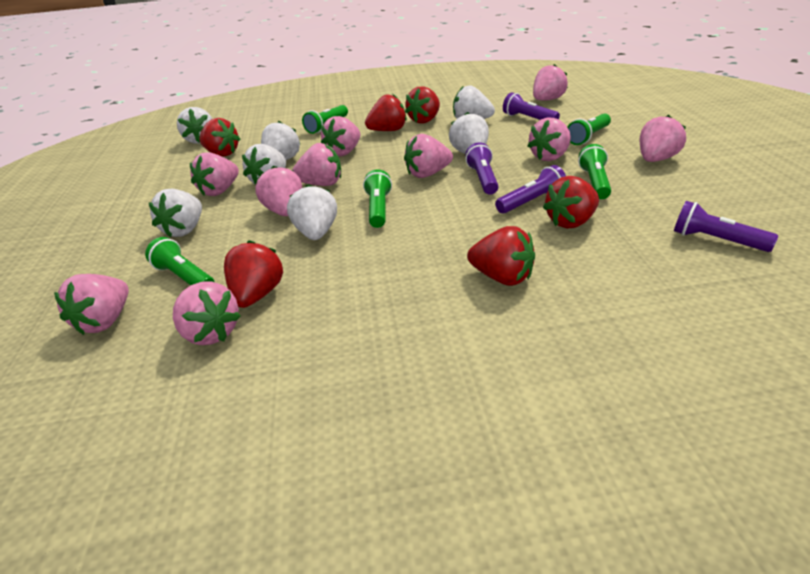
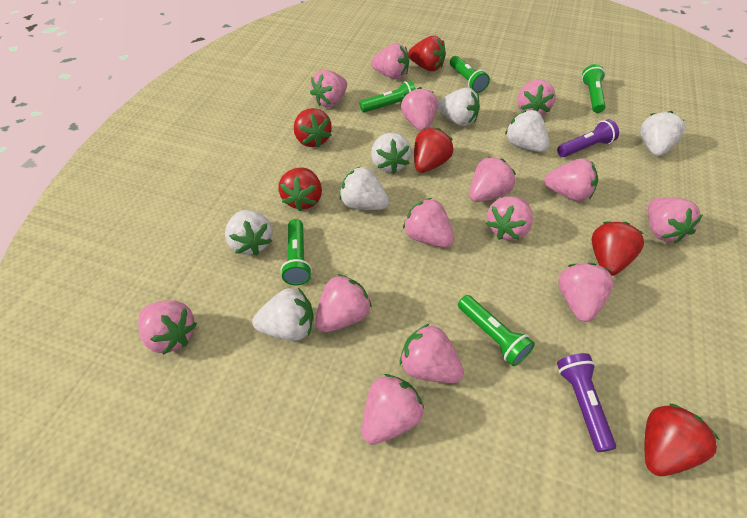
pink strawberry: [54,274,129,335] [173,282,241,345] [190,152,239,196] [255,166,302,216] [292,143,341,186] [321,116,360,156] [404,134,453,178] [528,118,571,161] [533,64,568,100] [640,115,686,162] = 10 -> [138,301,197,355] [310,70,347,107] [315,274,372,332] [362,374,424,445] [371,43,409,79] [400,323,464,383] [401,87,438,131] [403,198,454,247] [470,156,516,202] [486,196,533,240] [517,80,556,116] [544,158,598,202] [558,263,613,322] [648,197,703,244] = 14
purple flashlight: [465,142,499,195] [495,165,566,213] [503,92,560,120] [674,201,778,252] = 4 -> [557,119,619,157] [557,353,616,452] = 2

